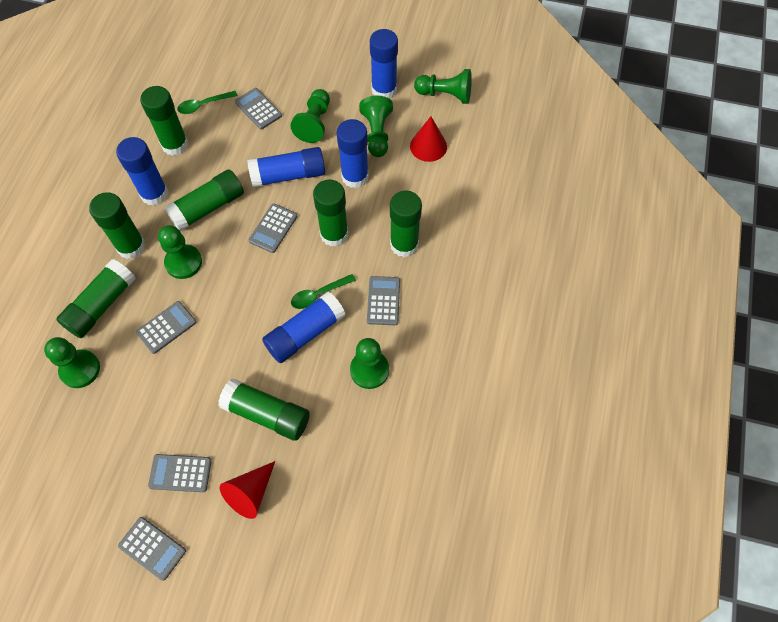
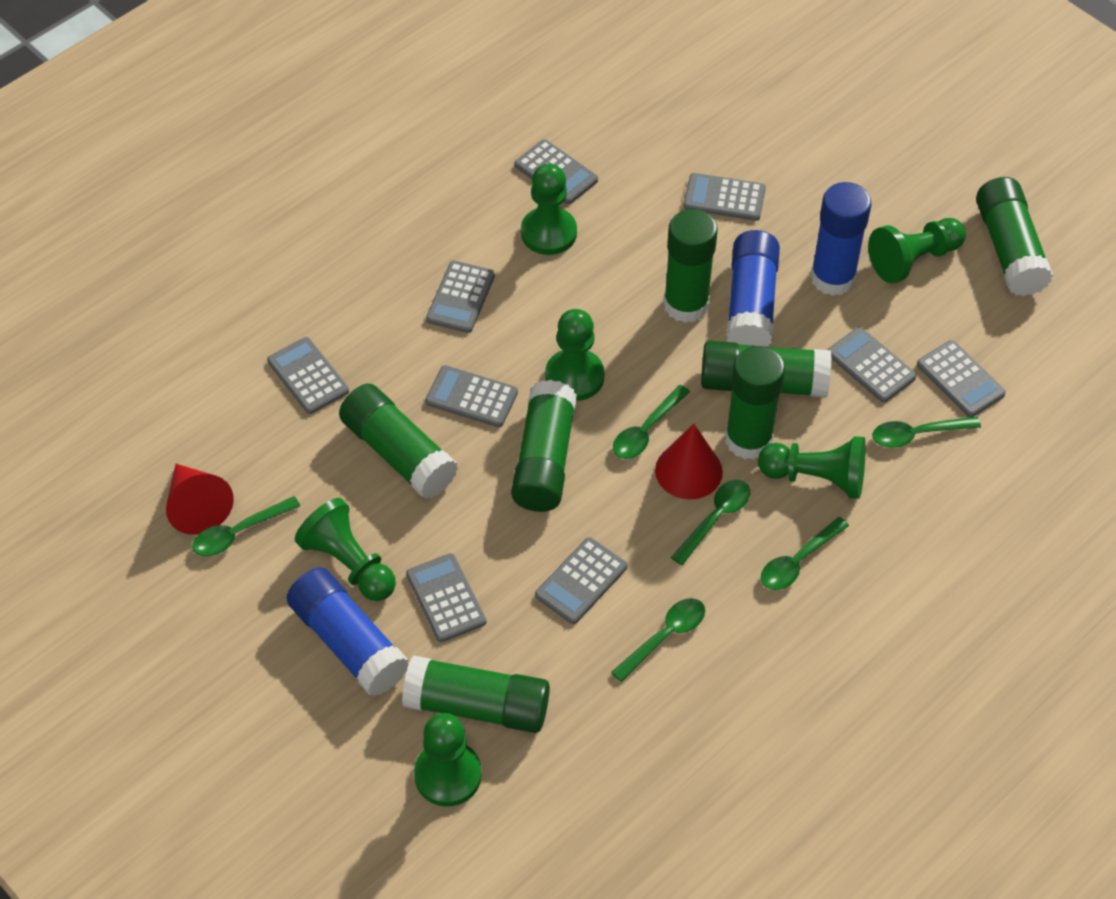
blue glue stick: [116,137,168,206] [247,147,325,187] [262,291,346,363] [337,119,369,188] [370,29,398,99] = 5 -> [287,568,409,697] [726,230,780,347] [810,182,871,296] = 3
green spoon: [177,91,237,114] [291,274,356,309] = 2 -> [192,496,300,556] [611,598,705,682] [613,385,690,459] [671,480,750,565] [761,517,849,590] [872,416,981,448] = 6
grey calculator: [118,517,186,581] [136,301,196,354] [148,454,212,492] [235,88,282,129] [248,204,298,253] [367,276,400,325] = 6 -> [267,337,349,414] [406,553,487,642] [425,365,518,427] [426,261,495,333] [515,139,598,204] [535,537,627,624] [683,173,766,221] [828,327,917,403] [917,340,1006,417] = 9

